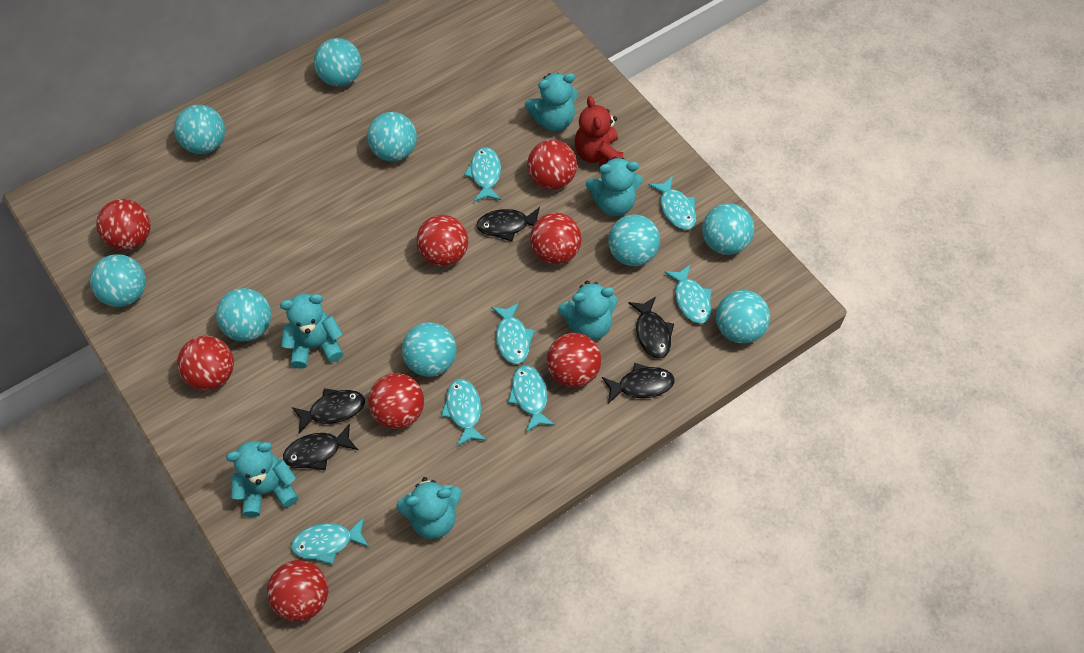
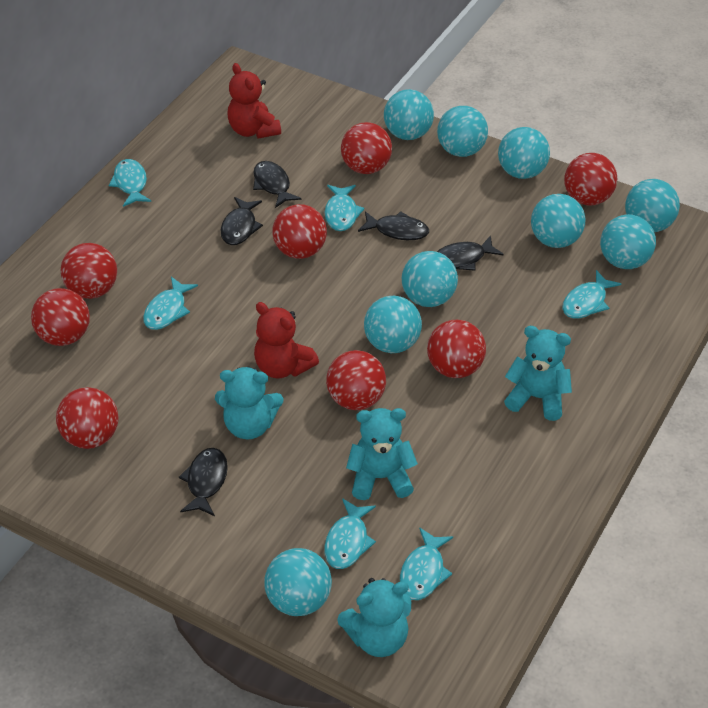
red teddy bear: [575,96,623,167] = 1 -> [228,63,281,139] [254,302,319,378] = 2
turquoise fish: [291,517,369,565] [441,379,487,447] [464,147,501,202] [491,302,535,364] [508,365,555,432] [648,176,696,230] [664,265,712,324] = 7 -> [109,159,151,207] [143,277,198,330] [324,498,376,569] [325,185,365,231] [400,527,453,600] [562,270,621,318] = 6
turquoise teddy bear: [226,441,298,517] [280,294,343,369] [396,477,462,539] [525,73,578,131] [558,281,618,341] [586,157,643,216] = 6 -> [215,366,283,439] [337,578,411,657] [346,408,418,500] [504,326,572,421] = 4

